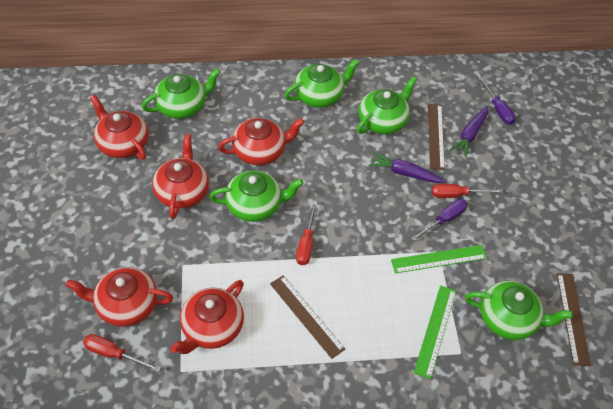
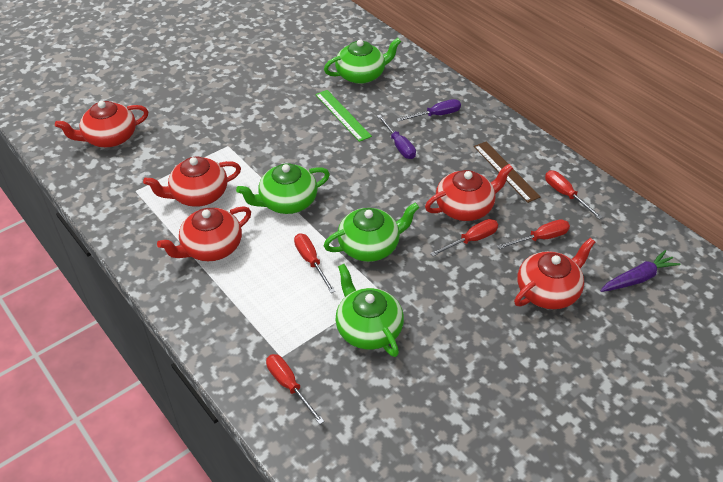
brown ruler: [270,275,345,359] [428,104,445,170] [557,273,591,366] = 3 -> [474,142,541,203] = 1
green ruler: [391,245,487,273] [414,285,456,379] = 2 -> [315,90,372,142] = 1
green teapot: [142,69,221,119] [209,171,303,222] [284,59,360,108] [357,77,417,134] [465,281,573,340] = 5 -> [236,163,330,214] [324,38,401,84] [324,202,419,262] [335,264,404,357] = 4
purple carrot: [369,152,446,183] [450,106,488,158] = 2 -> [600,250,680,292] = 1
red screwdriver: [83,334,161,372] [296,201,317,265] [432,184,503,198] = 3 -> [266,354,325,424] [294,233,335,293] [430,219,498,256] [497,219,570,249] [545,170,603,219] = 5

